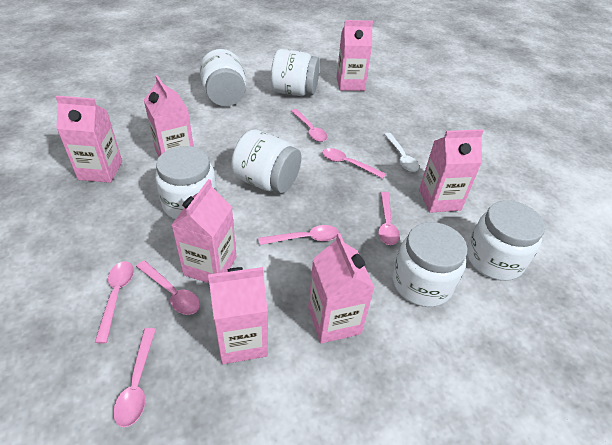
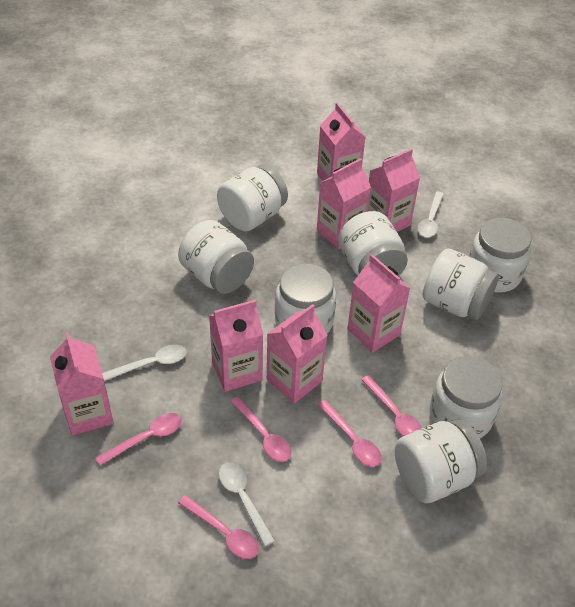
pink spoon: [95,261,134,343] [113,328,156,427] [136,261,200,315] [258,225,339,245] [291,109,328,142] [322,148,386,178] [378,192,400,245] = 7 -> [95,413,182,466] [178,495,259,559] [230,396,291,462] [318,400,381,467] [361,375,422,436] = 5
white jar: [155,146,217,219] [200,49,246,106] [231,129,301,193] [271,49,320,96] [392,222,467,307] [467,200,545,281] = 6 -> [178,220,254,294] [217,164,288,232] [275,263,336,334] [338,211,408,276] [395,419,487,503] [423,249,499,320] [429,356,502,438] [469,218,531,293] = 8
white spoon: [384,133,419,172] = 1 -> [102,345,187,381] [219,462,275,547] [417,192,444,238] = 3

